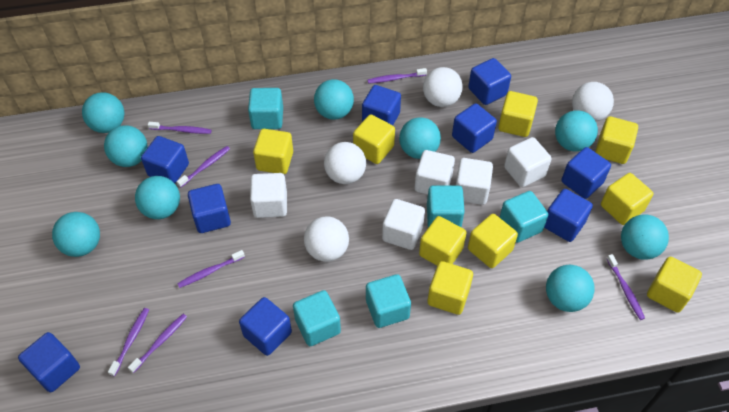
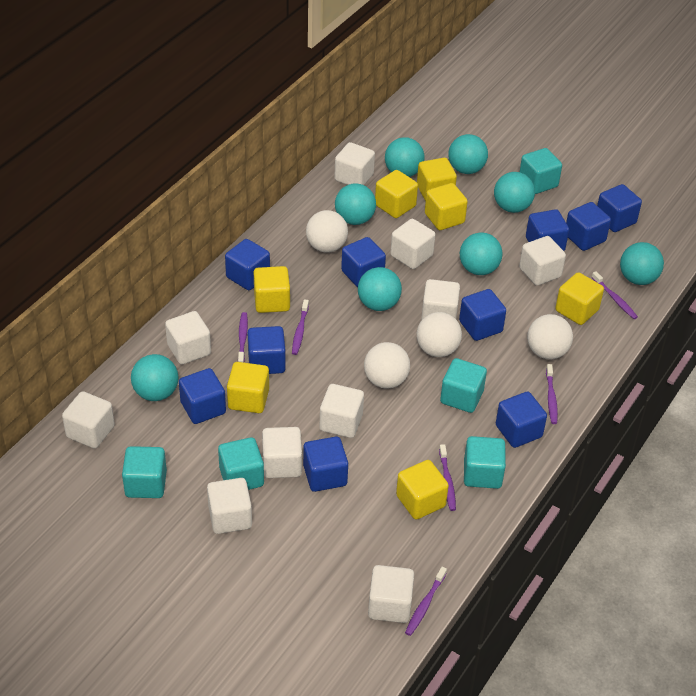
blue cube: [18,332,80,392] [141,136,189,183] [188,184,231,233] [239,297,292,356] [362,85,401,125] [452,103,497,153] [468,58,511,105] [544,189,593,242] [561,147,611,199] = 9 -> [179,368,226,424] [225,239,270,290] [247,326,286,374] [303,437,348,492] [341,237,386,287] [459,289,506,341] [496,392,547,448] [526,209,569,251] [566,202,611,251] [597,184,642,232] = 10
purple toothbrush: [108,308,149,377] [128,314,187,373] [148,122,212,134] [176,146,230,188] [177,250,245,288] [368,68,427,84] [607,254,645,320] = 7 -> [238,312,248,362] [292,299,309,355] [405,567,447,636] [439,444,456,511] [546,364,558,424] [592,271,638,319] = 6
turquoise ball: [52,212,100,257] [82,92,125,133] [104,125,148,167] [135,176,180,219] [314,79,354,120] [399,117,441,159] [546,265,595,312] [555,110,598,152] [621,214,669,260] = 9 -> [131,354,179,401] [335,183,376,225] [358,267,402,311] [385,137,425,177] [448,134,488,174] [460,232,502,275] [494,172,535,213] [620,242,664,285] = 8
white cube: [250,173,287,218] [382,199,425,250] [415,150,455,195] [456,158,493,205] [504,137,552,187] = 5 -> [62,391,115,449] [165,311,211,365] [207,478,252,534] [262,427,302,478] [320,384,364,438] [334,142,375,185] [368,565,414,623] [390,219,435,269] [421,279,460,320] [519,236,566,286] = 10
yellow cube: [253,129,293,174] [353,114,395,164] [419,216,466,265] [428,261,473,315] [468,214,518,268] [498,91,538,137] [595,116,638,164] [601,173,654,225] [647,257,702,313] = 9 -> [227,362,269,413] [254,266,290,313] [375,170,418,218] [396,460,449,519] [417,158,457,201] [425,183,468,230] [555,272,604,325] = 7

